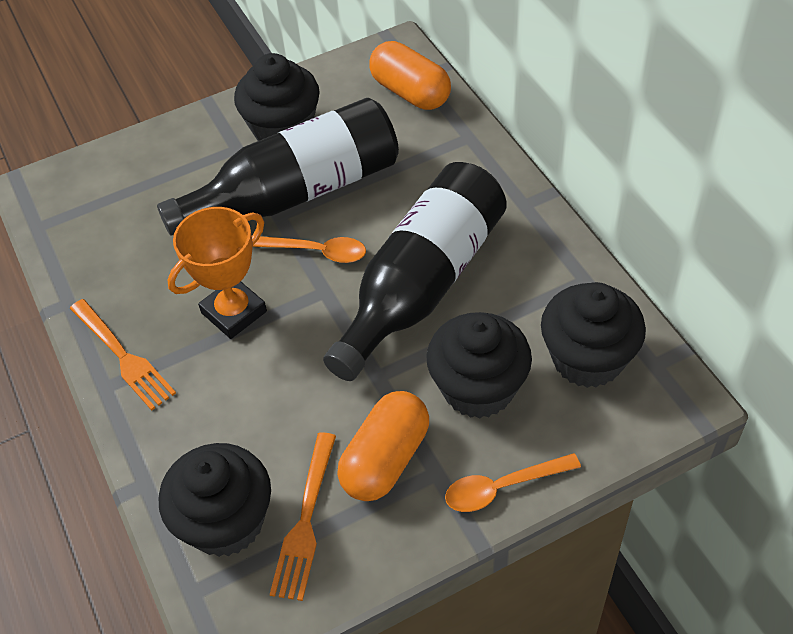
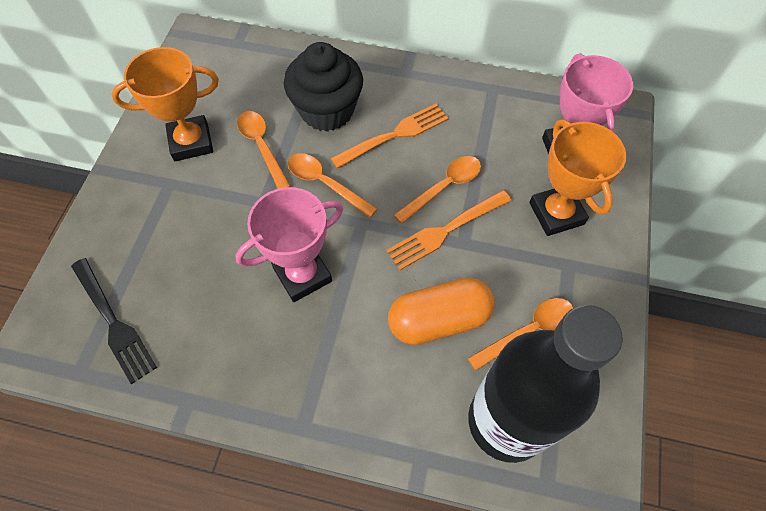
black bottle: [157,98,399,236] [323,162,507,381] = 2 -> [468,305,623,463] = 1
black cupcake: [159,443,271,557] [234,53,320,141] [426,312,532,419] [541,282,646,388] = 4 -> [284,42,363,131] = 1
black fork: none = 0 -> [71,258,157,384] = 1
orange capsule: [337,391,429,501] [369,41,451,110] = 2 -> [388,278,495,345] = 1
orange spoon: [253,236,366,263] [445,453,581,512] = 2 -> [237,111,291,189] [288,153,378,218] [394,156,481,224] [468,298,573,371] = 4
orange trophy: [168,207,267,339] = 1 -> [112,47,219,161] [529,119,626,236] = 2
pink trophy: none = 0 -> [235,187,343,302] [542,53,633,154] = 2

